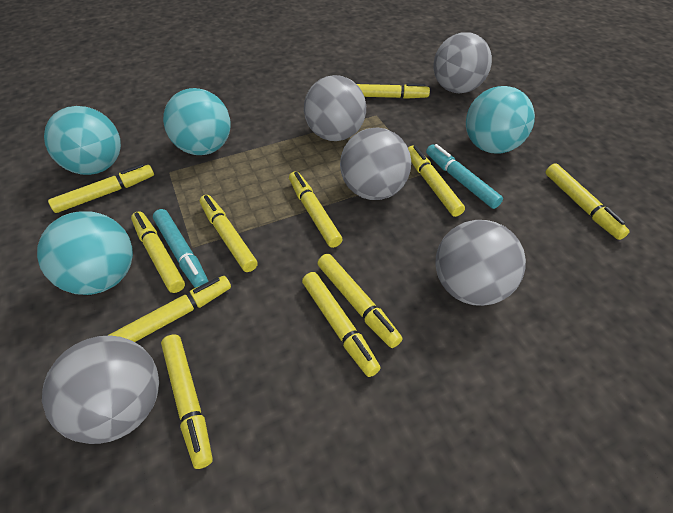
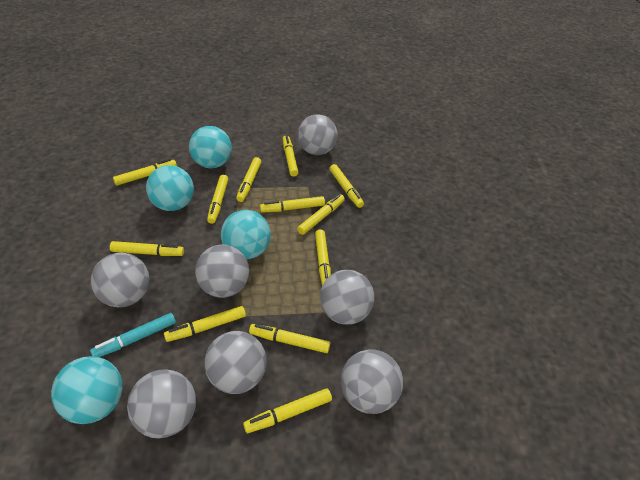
grey ball: [42,335,159,444] [304,75,366,141] [340,128,411,200] [434,32,492,93] [435,220,526,306] = 5 -> [91,253,149,307] [127,369,196,438] [195,245,249,298] [204,331,267,394] [298,114,338,155] [320,270,374,325] [341,349,403,414] = 7
turquoise marker: [153,209,209,288] [426,144,503,209] = 2 -> [90,313,176,357] = 1
yellow marker: [48,164,154,213] [108,276,231,342] [131,211,185,293] [161,334,213,469] [200,195,258,272] [289,171,343,248] [302,272,381,377] [318,254,402,348] [357,83,430,99] [408,145,465,217] [545,163,630,240] = 11 -> [110,241,184,256] [113,159,177,186] [164,306,246,342] [207,175,228,224] [236,157,261,202] [243,388,332,433] [249,324,330,353] [260,196,325,213] [283,135,299,177] [297,194,345,235] [315,229,331,285] [329,164,364,208] = 12

